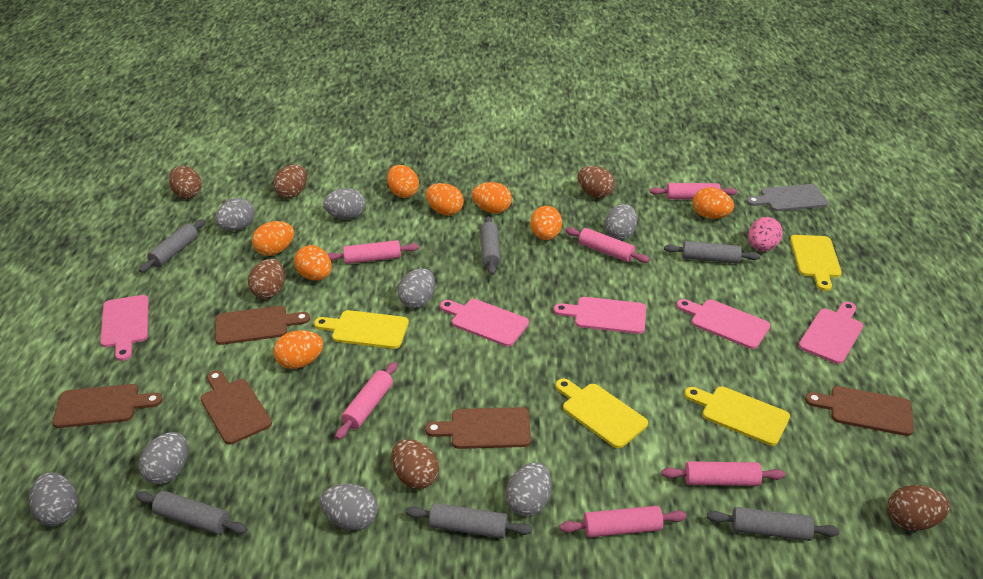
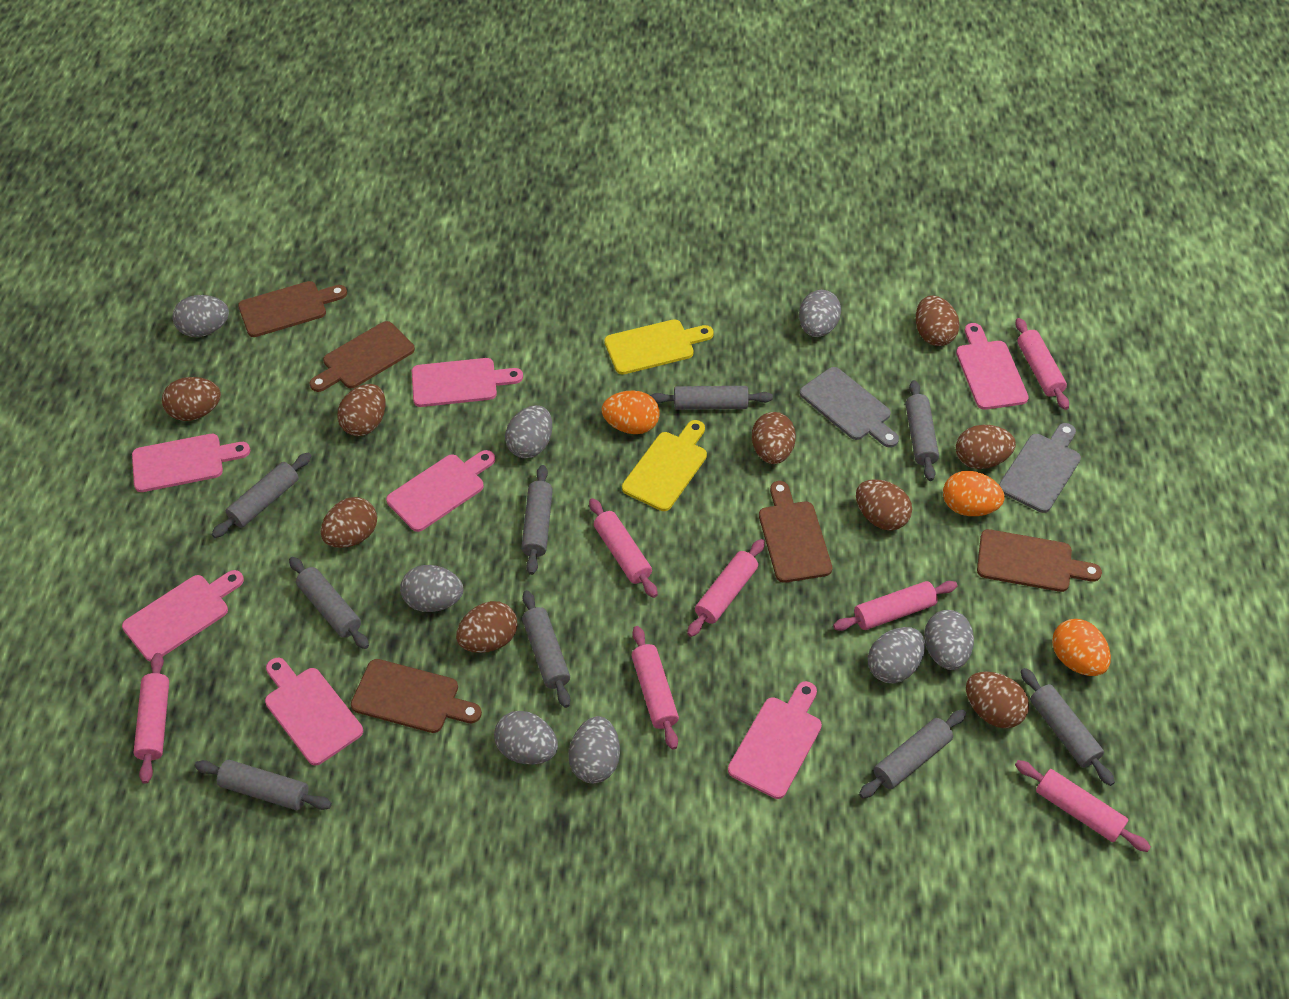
brown egg: [169,166,202,199] [248,259,285,299] [273,165,307,198] [391,439,439,489] [577,166,615,198] [887,485,950,531] = 6 -> [162,377,221,421] [321,497,377,548] [337,384,386,436] [456,601,517,653] [752,412,796,464] [856,479,912,531] [916,295,960,346] [956,425,1016,469] [966,672,1029,728] = 9
grey cutting board: [746,184,828,211] = 1 -> [800,367,899,448] [999,423,1081,513] = 2
grey rolling pin: [136,491,247,535] [139,219,205,273] [406,503,532,538] [480,216,500,275] [664,241,760,264] [707,507,839,541] = 6 -> [195,760,332,810] [212,452,311,538] [289,557,369,649] [521,465,553,575] [522,590,570,708] [650,386,773,410] [859,709,966,798] [905,380,939,481] [1021,668,1115,786] = 9
orange egg: [252,221,294,256] [273,330,323,369] [294,245,332,281] [387,165,419,198] [426,183,464,216] [471,182,512,213] [531,206,562,240] [693,187,734,219] = 8 -> [602,390,660,434] [943,471,1005,516] [1052,619,1111,676] = 3
pink cutting board: [100,295,149,361] [440,299,529,347] [554,297,646,334] [677,299,770,349] [799,302,863,364] = 5 -> [122,570,244,662] [132,434,250,492] [265,658,363,765] [386,450,495,532] [412,358,523,407] [728,681,822,799] [956,323,1029,410] = 7
pink egg: [748,217,783,251] = 1 -> none = 0
pink rolling pin: [328,240,419,264] [335,362,397,440] [560,506,686,537] [565,227,650,263] [650,183,737,200] [662,461,785,486] = 6 -> [133,653,169,784] [589,498,658,598] [631,626,679,750] [687,539,765,637] [833,581,957,631] [1015,318,1069,410] [1015,760,1151,852] = 7
yellow cutting board: [314,310,409,349] [556,379,648,448] [684,386,790,446] [790,235,842,291] = 4 -> [604,319,714,375] [622,420,707,511] = 2

